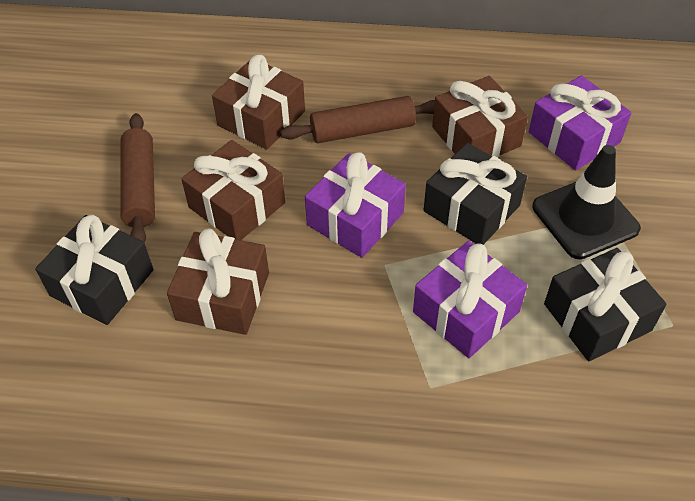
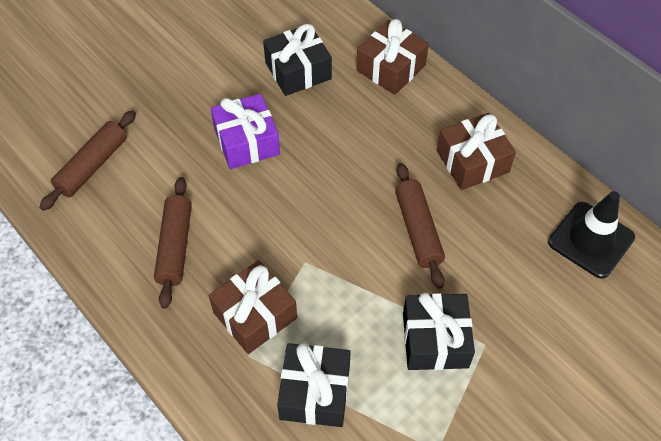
brown gift: [167,228,269,335] [181,140,285,240] [212,55,305,150] [432,76,528,157] = 4 -> [209,260,297,354] [356,19,429,95] [437,113,516,190] = 3
brown rolling pin: [120,113,155,243] [280,96,435,143] = 2 -> [39,110,136,211] [154,177,192,309] [395,163,445,289] = 3
purple gift: [305,152,406,258] [413,241,527,358] [529,75,631,170] = 3 -> [210,94,280,169] = 1

